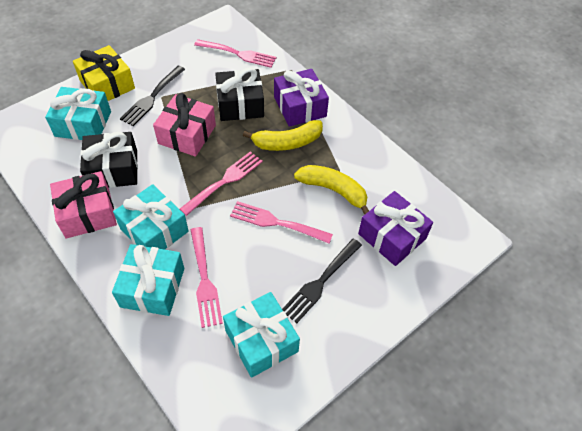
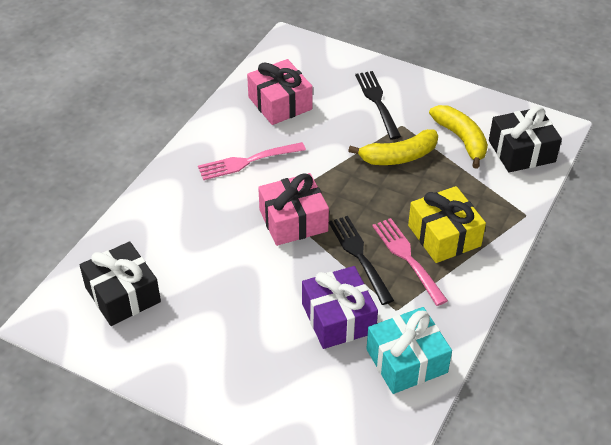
pink fork: [180,151,263,216] [191,227,223,328] [194,39,276,68] [230,201,333,243] = 4 -> [198,142,306,180] [372,218,448,306] = 2
purple gift: [274,69,329,127] [358,191,433,266] = 2 -> [302,266,378,349] = 1
turquoise gift: [45,87,111,140] [112,244,184,316] [113,184,189,250] [223,292,300,378] = 4 -> [366,307,452,394] = 1

